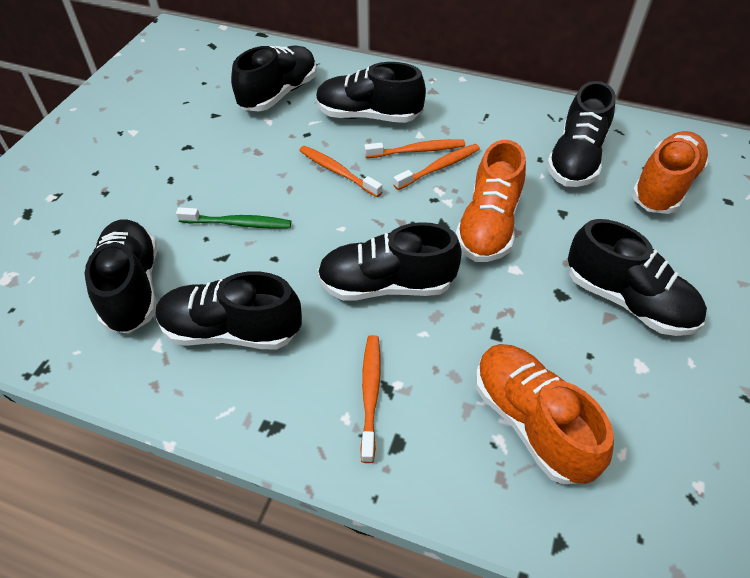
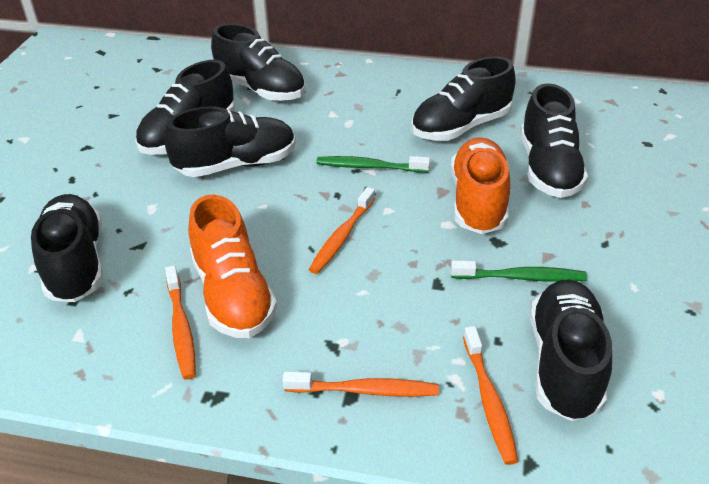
green toothbrush: [176,207,291,229] = 1 -> [316,156,430,173] [451,261,587,282] = 2
orange shoe: [456,140,526,262] [476,344,614,484] [631,131,709,214] = 3 -> [188,194,277,338] [451,137,510,234] = 2

